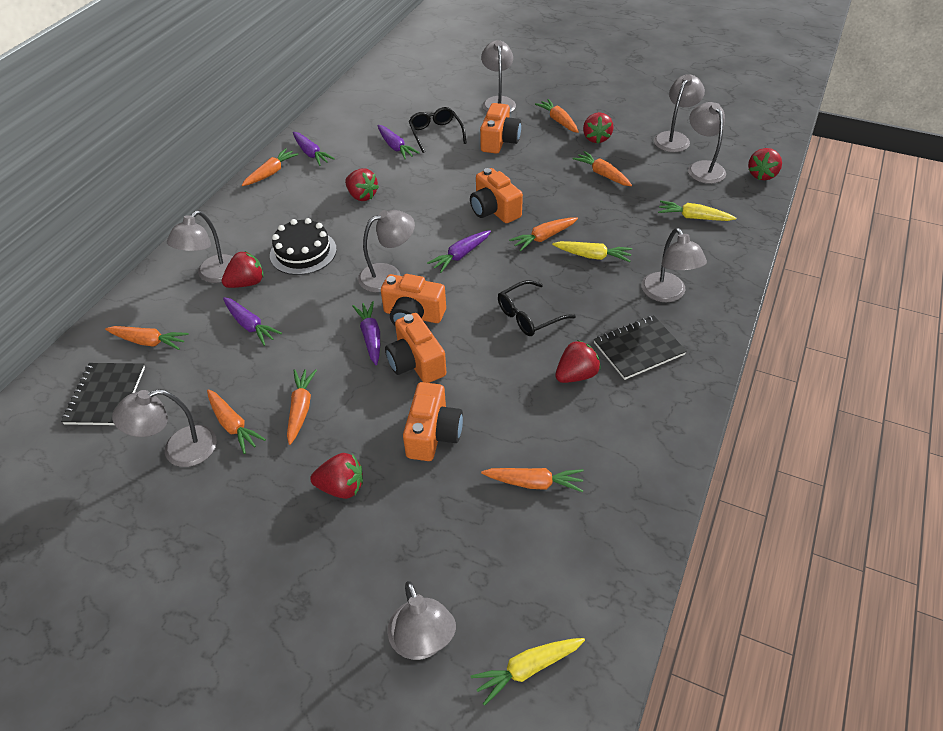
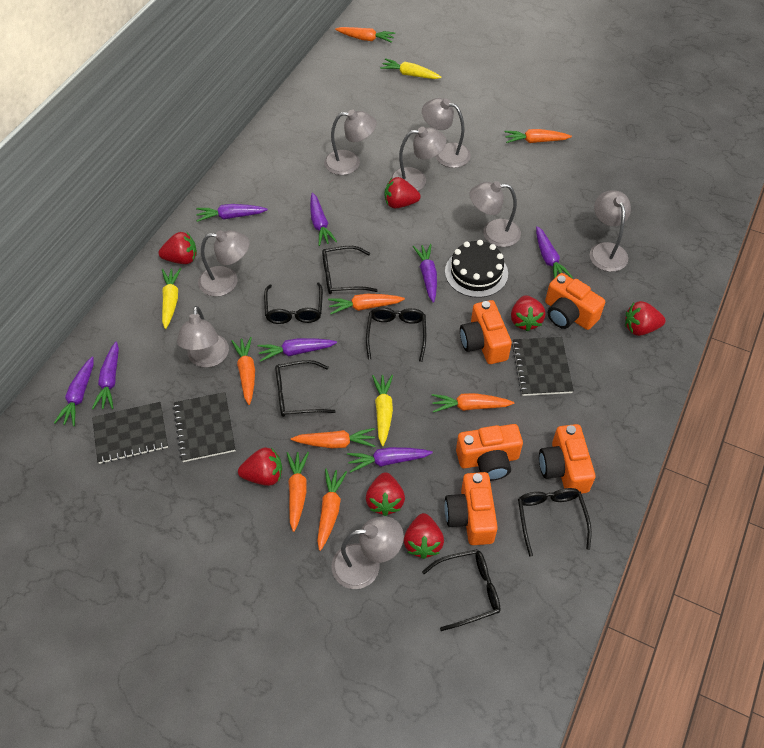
black glasses: [409,107,467,153] [498,280,576,336] = 2 -> [264,283,323,324] [275,360,336,417] [322,246,378,294] [366,307,426,362] [422,549,500,631] [518,488,592,557] = 6
black notebook: [61,363,145,425] [594,315,687,380] = 2 -> [92,402,168,464] [173,392,235,462] [512,337,574,396] = 3
purple carrot: [223,297,282,346] [293,132,335,166] [352,301,380,365] [378,125,420,160] [427,230,491,273] = 5 -> [54,357,94,426] [92,342,119,409] [196,204,268,222] [257,338,337,362] [310,193,337,246] [347,447,433,473] [413,244,437,303] [536,226,573,278] = 8
red strawberry: [222,251,264,288] [310,453,363,499] [345,168,379,201] [555,340,600,383] [583,112,614,143] [748,148,782,180] = 6 -> [159,232,197,264] [238,448,282,486] [366,472,405,516] [385,177,421,208] [404,513,444,559] [511,295,546,332] [625,301,666,336] = 7

